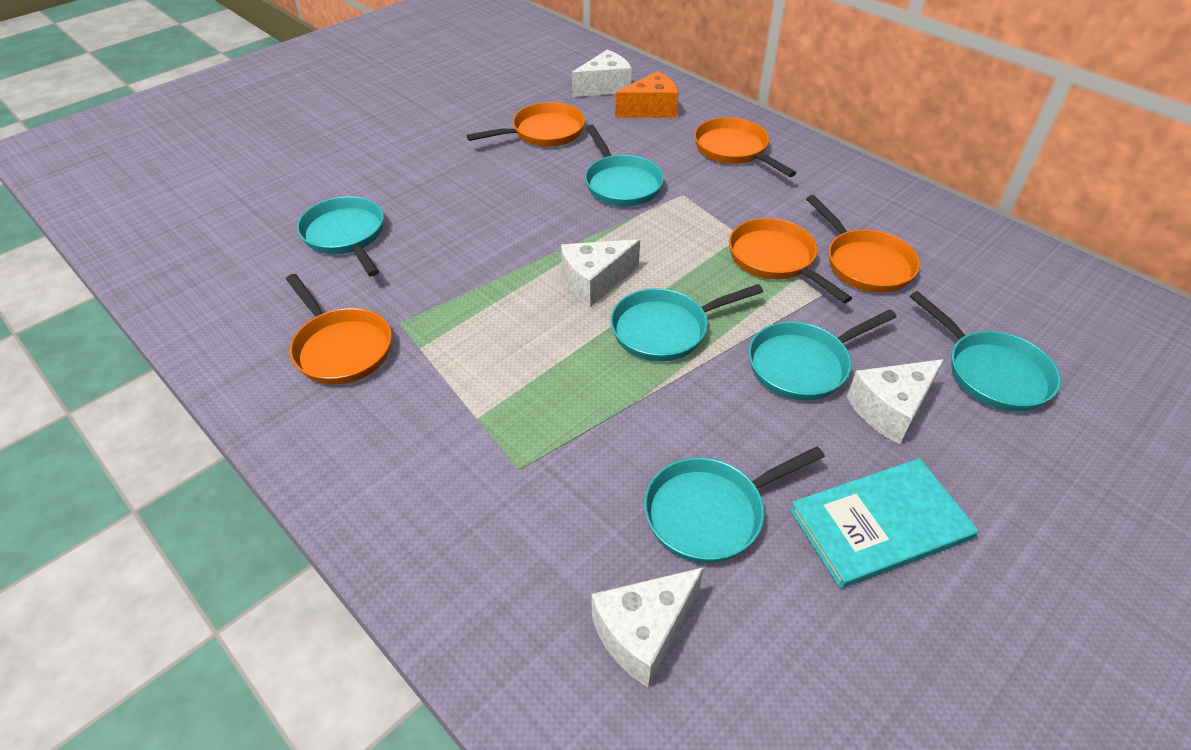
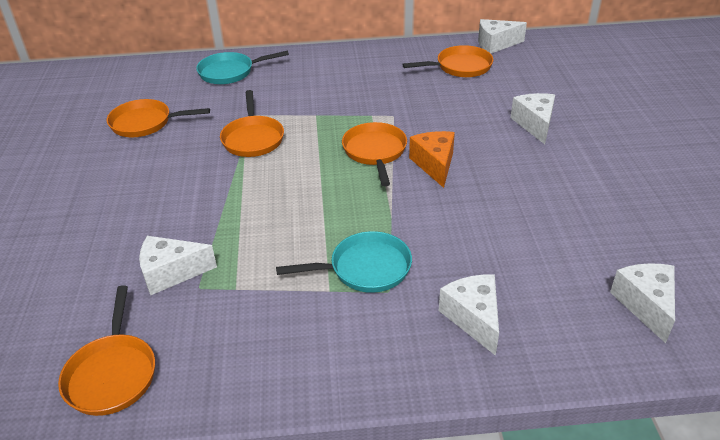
turquoise book: [790,458,979,589] = 1 -> none = 0
turquoise pan: [297,196,384,276] [585,125,664,207] [610,284,763,362] [644,446,825,563] [749,309,896,401] [910,291,1061,412] = 6 -> [196,51,289,84] [276,231,412,293] = 2
white cheese: [561,239,640,307] [572,50,632,97] [592,567,704,687] [847,359,944,445] = 4 -> [139,236,217,295] [439,274,499,356] [478,19,527,54] [510,93,555,144] [610,263,675,343] = 5

